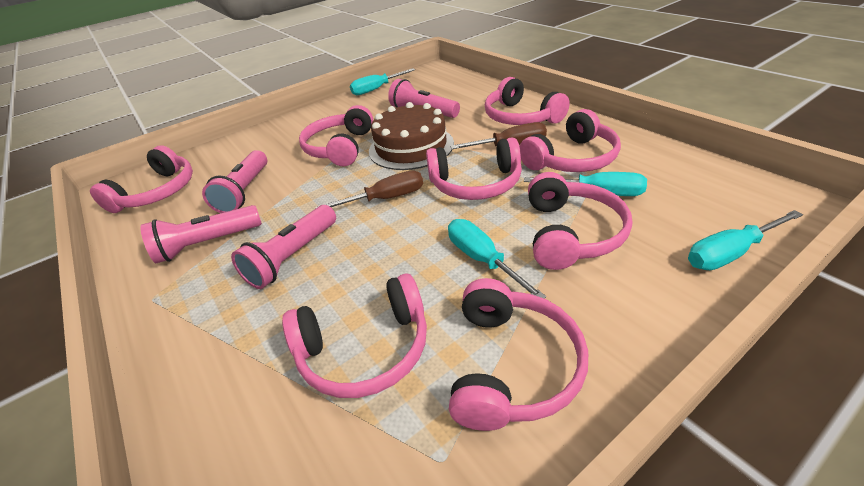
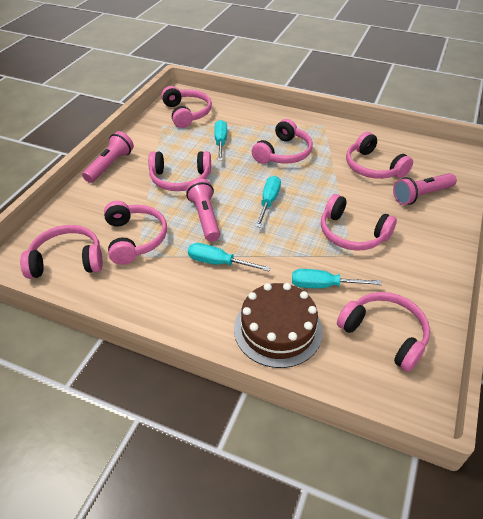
brown screwdriver: [316,170,423,208] [450,122,547,149] = 2 -> none = 0
pink flashlight: [140,205,262,263] [202,150,267,213] [231,205,336,289] [388,79,460,118] = 4 -> [82,131,134,183] [186,178,220,242] [393,173,457,205] = 3

